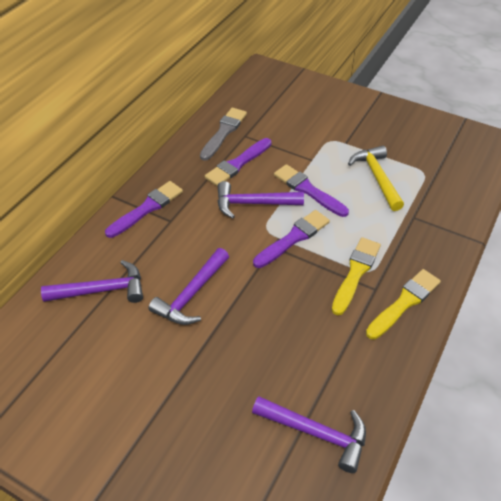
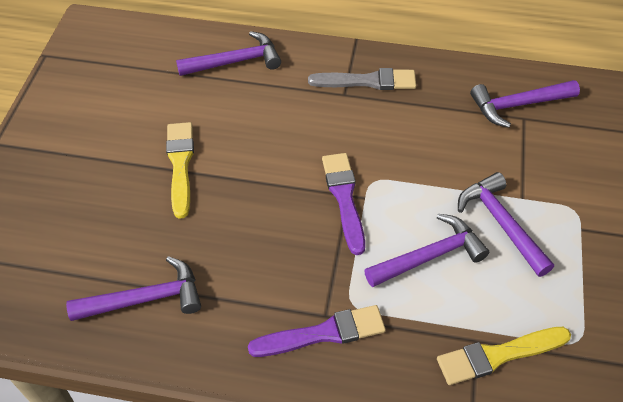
purple brush: [105,181,183,238] [205,138,272,186] [253,210,330,268] [274,164,349,217] = 4 -> [248,305,386,357] [322,153,365,255] = 2
purple hammer: [41,260,143,303] [149,248,229,325] [218,181,304,218] [252,396,366,473] = 4 -> [66,256,201,321] [176,31,281,76] [364,214,489,287] [458,172,554,277] [470,80,580,128] = 5
yellow hammer: [348,146,404,211] = 1 -> none = 0

